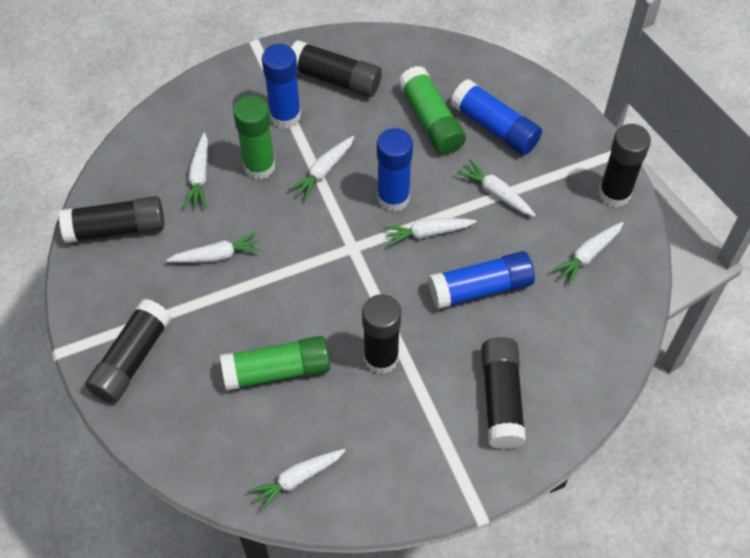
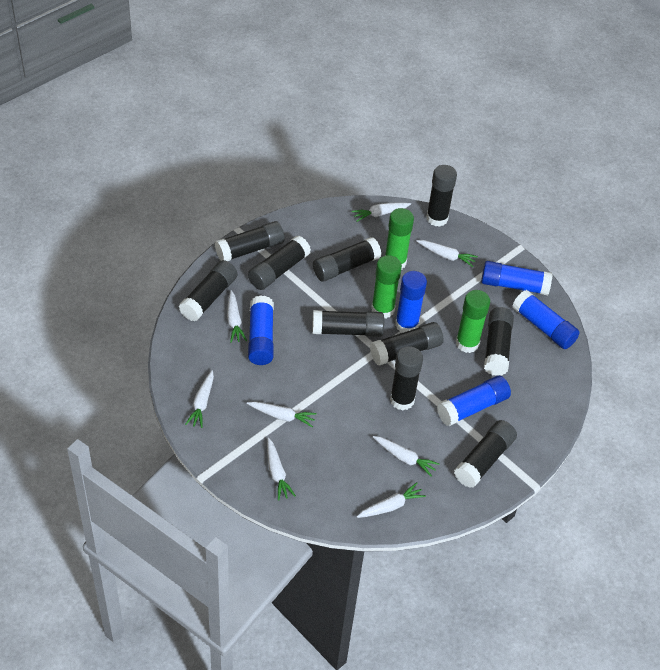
black glue stick: [59,196,164,243] [85,299,172,403] [291,40,382,97] [362,294,401,374] [481,337,526,449] [598,124,651,207] = 6 -> [179,260,238,322] [215,221,285,261] [248,236,311,290] [312,310,384,337] [313,237,381,282] [370,322,444,366] [390,346,423,410] [426,165,457,227] [454,420,517,488] [484,307,514,376] = 10
blue glue stick: [262,44,301,128] [377,128,413,212] [428,251,535,309] [450,79,542,155] = 4 -> [248,295,274,365] [395,271,427,333] [437,375,511,426] [481,261,553,295] [512,290,580,349] = 5
white carrot: [166,232,262,263] [184,132,208,208] [248,449,346,512] [288,136,354,201] [383,218,477,246] [456,159,536,217] [552,222,623,285] = 7 -> [185,370,214,428] [227,290,247,343] [247,401,317,427] [267,438,296,500] [351,202,411,222] [356,482,426,518] [373,436,439,476] [417,240,478,267] = 8

